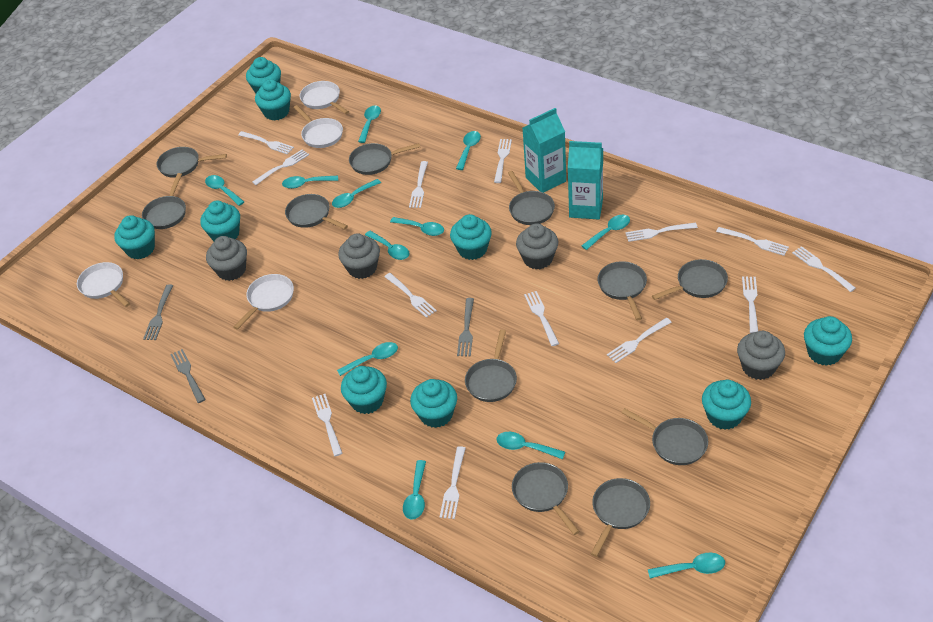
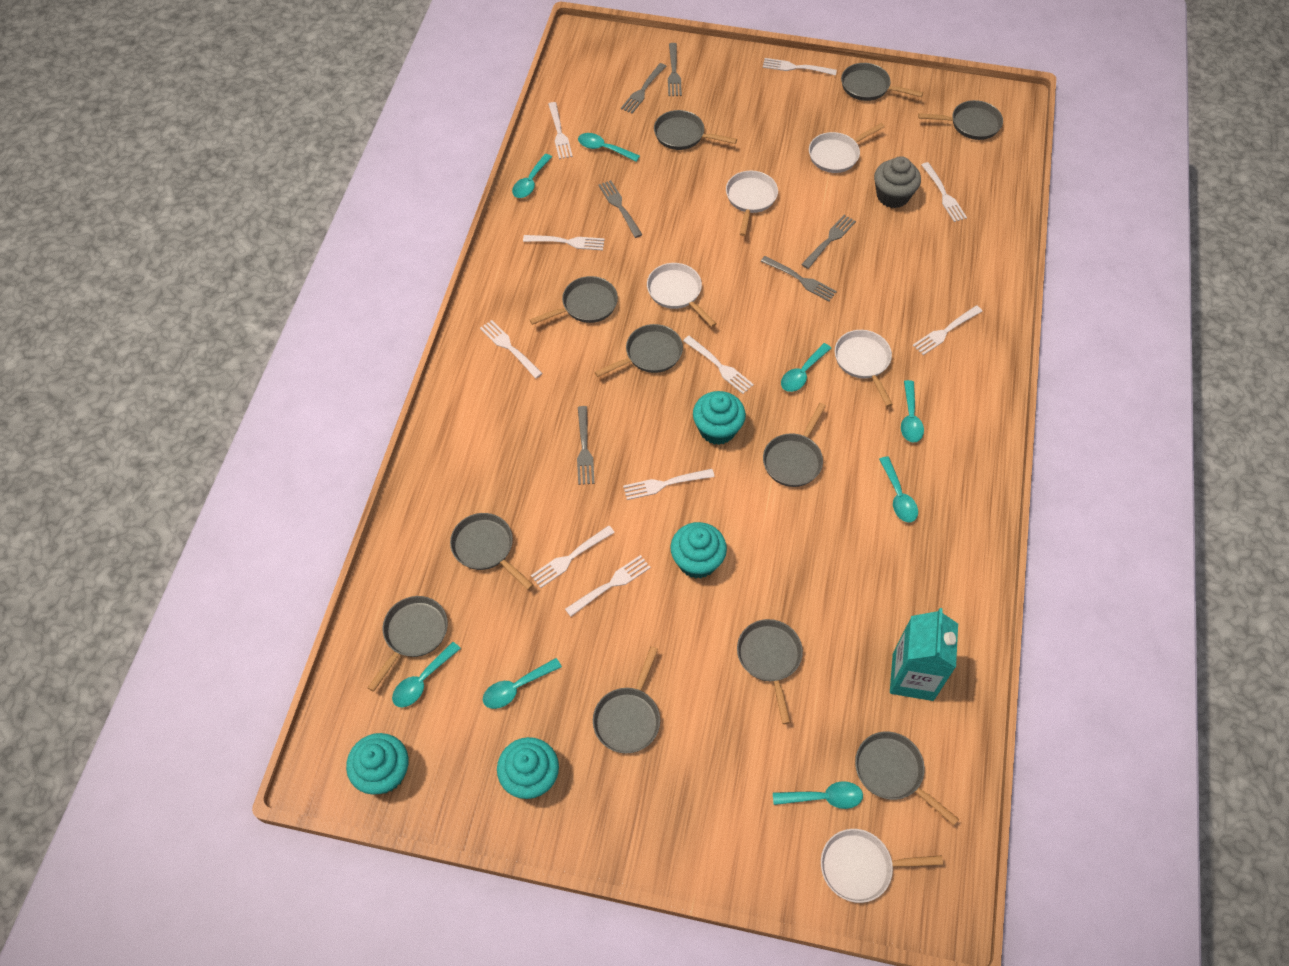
grey cupcake: [206,236,247,281] [338,233,380,279] [516,223,558,269] [737,331,785,380] = 4 -> [874,156,921,208] = 1
grey fork: [143,284,173,340] [170,349,206,403] [457,298,474,356] = 3 -> [577,406,595,485] [598,180,643,238] [621,63,666,114] [668,43,682,96] [761,256,837,301] [801,215,856,269] = 6
turquoise carton: [523,108,566,193] [568,141,603,220] = 2 -> [890,608,958,701] = 1
turquoise cupcake: [114,215,155,259] [200,201,240,241] [246,57,281,93] [255,79,291,121] [341,366,387,414] [410,379,457,428] [450,214,492,260] [702,380,751,430] [804,316,852,366] = 9 -> [346,733,409,795] [497,737,559,799] [670,522,727,579] [693,391,746,445] = 4
turquoise spoon: [205,175,244,206] [282,176,338,189] [332,179,381,208] [337,342,398,376] [358,105,381,143] [365,231,409,260] [390,217,444,236] [403,460,426,520] [456,131,481,170] [496,432,565,459] [581,214,630,250] [648,553,725,578] = 12 -> [392,642,461,707] [483,658,562,709] [512,154,552,198] [578,133,640,162] [773,781,863,809] [781,343,832,392] [879,456,918,522] [901,380,924,443] = 8
white fork: [238,131,294,154] [252,149,309,185] [312,394,343,456] [384,273,437,318] [409,161,428,208] [440,446,466,519] [494,139,512,183] [524,291,559,346] [607,318,672,363] [625,223,698,242] [716,227,789,256] [742,277,758,333] [792,246,856,292] = 13 -> [480,320,543,379] [523,235,605,250] [531,525,615,588] [548,102,573,159] [565,555,651,617] [623,469,715,500] [683,336,754,394] [763,58,837,76] [913,305,982,355] [921,162,967,222] = 10
white pan: [77,262,130,307] [234,274,294,330] [294,105,343,148] [300,81,349,114] = 4 -> [647,263,717,327] [726,171,778,236] [809,123,885,173] [821,829,943,903] [835,330,893,407] = 5

